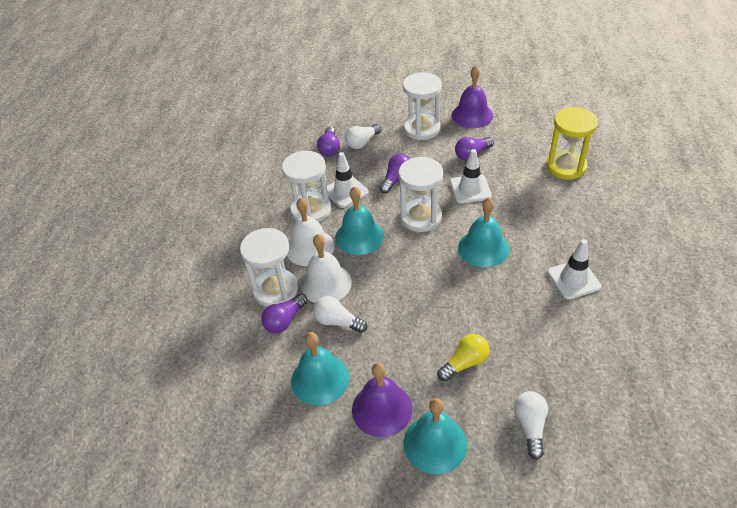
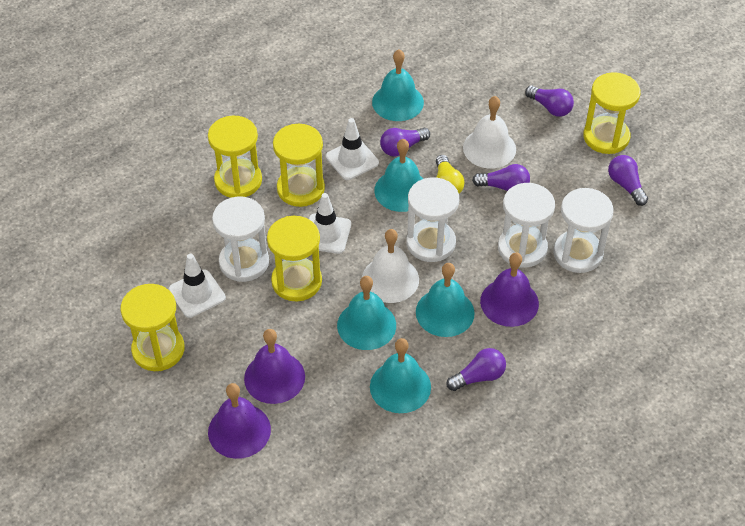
purple bell: [352,362,412,437] [452,65,493,128] = 2 -> [208,383,271,459] [244,329,305,404] [480,252,539,327] = 3
purple light bulb: [261,293,307,333] [317,127,340,156] [379,154,410,194] [455,137,494,161] = 4 -> [380,128,430,157] [446,348,506,391] [472,164,530,191] [525,86,574,117] [608,155,648,206] = 5
turquoise bell: [291,332,349,405] [335,186,384,255] [404,398,467,474] [458,198,509,267] = 4 -> [337,276,396,350] [370,338,431,413] [372,49,424,121] [374,139,423,212] [416,263,475,337] = 5
white light bulb: [313,296,367,333] [345,124,381,149] [514,391,548,460] = 3 -> none = 0
yellow hourglass: [546,107,598,179] = 1 -> [120,284,184,371] [208,116,262,198] [267,216,322,302] [273,124,325,207] [583,72,640,154] = 5

